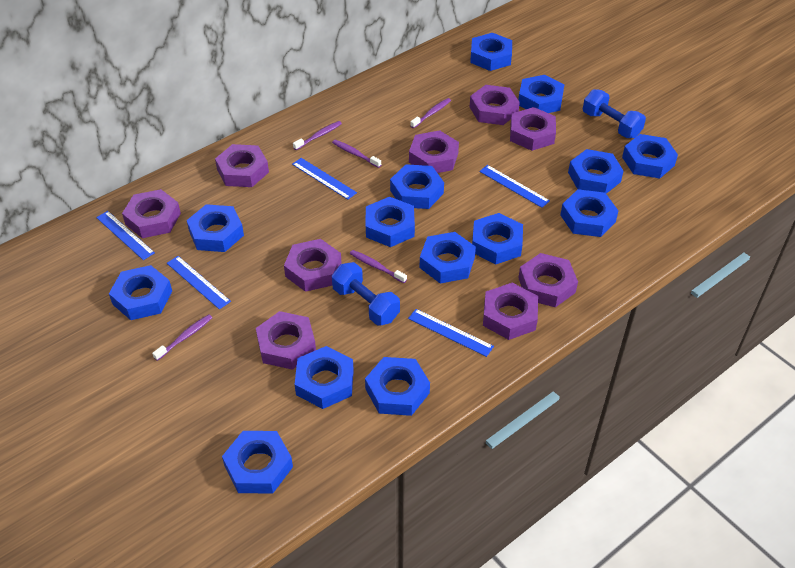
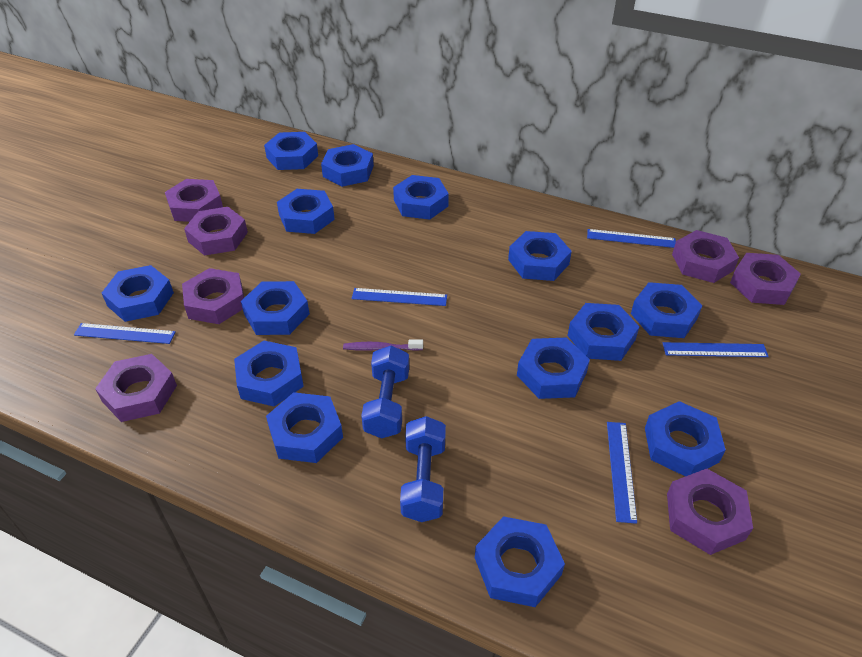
purple nut: [122,189,181,238] [215,144,269,187] [256,311,316,370] [284,239,342,292] [409,130,459,173] [470,85,520,125] [483,283,538,340] [510,107,556,151] [518,253,578,307] = 9 -> [95,354,177,422] [165,179,223,222] [182,268,244,324] [184,207,248,256] [667,469,753,555] [672,230,739,283] [730,253,801,305] = 7
purple toothbrush: [152,314,212,361] [293,121,342,150] [332,140,381,168] [350,250,407,283] [410,98,451,128] = 5 -> [343,340,423,351] = 1

